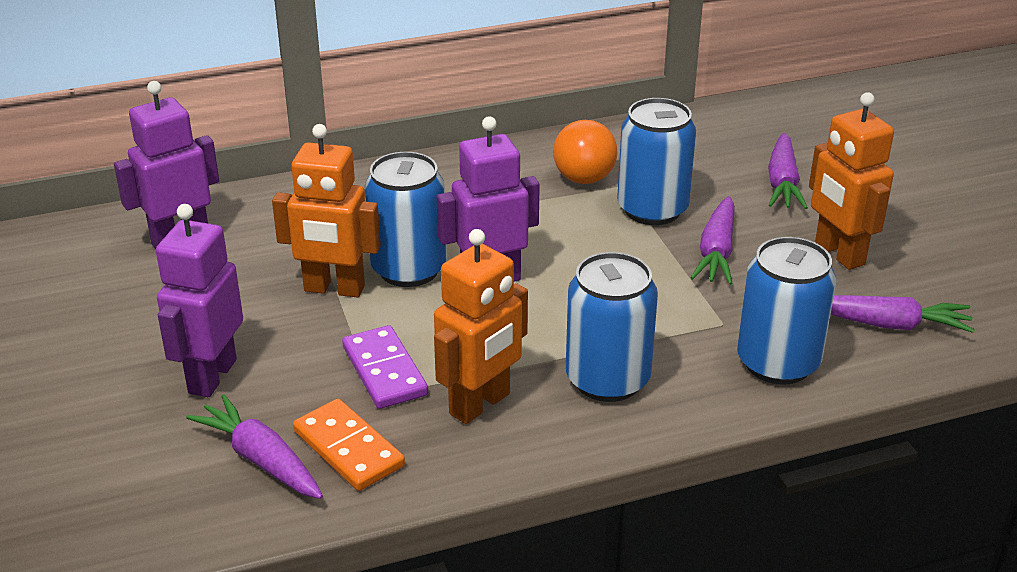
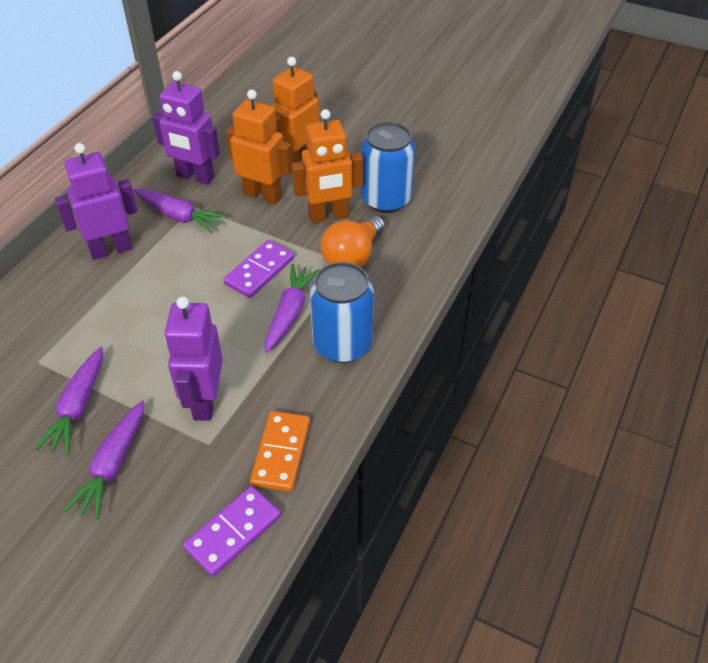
blue can: [365,152,447,287] [566,252,658,402] [617,98,696,225] [737,237,836,384] = 4 -> [310,262,374,363] [361,122,415,213] = 2
purple domino: [342,325,428,409] = 1 -> [183,486,281,577] [223,240,294,298] = 2

